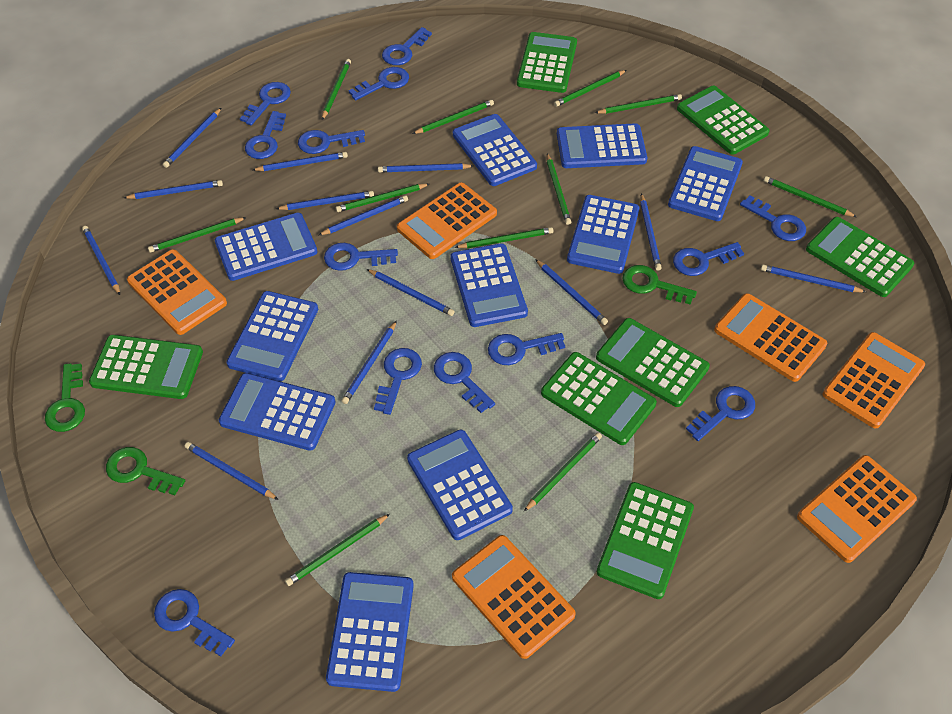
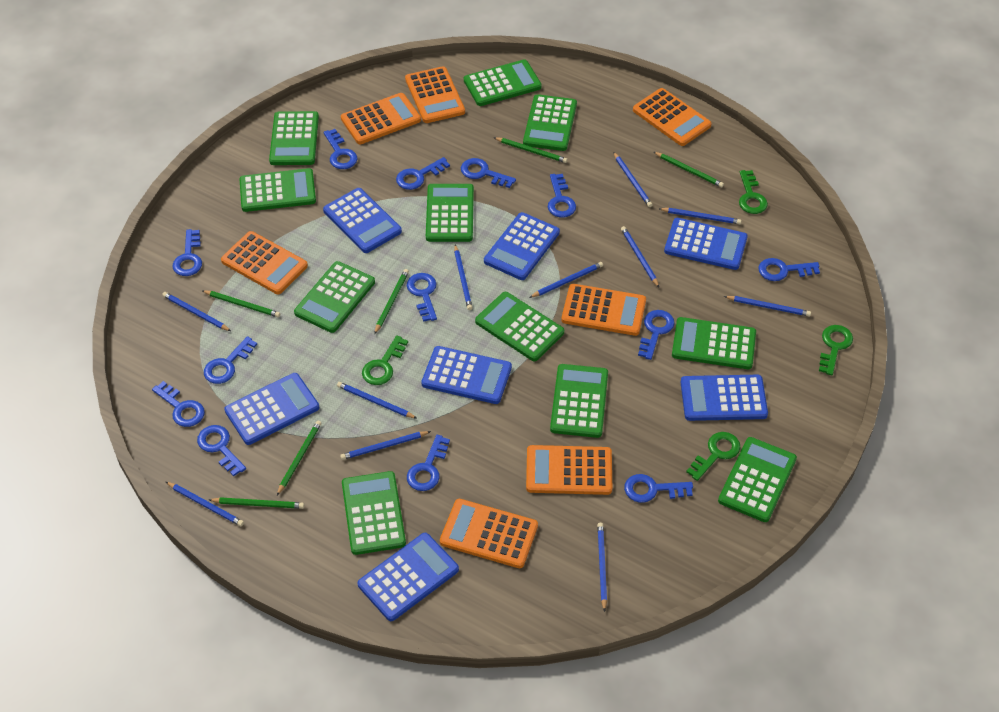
blue calculator: [215,213,317,281] [219,373,335,451] [226,291,318,381] [326,572,414,692] [407,430,513,540] [450,243,528,327] [453,114,537,186] [557,123,647,168] [567,195,639,274] [668,146,743,221] = 10 -> [224,373,319,445] [323,188,402,253] [358,533,459,621] [422,346,512,404] [484,212,560,280] [664,218,748,270] [681,375,768,421] = 7
blue pencil: [82,226,120,295] [124,180,223,199] [163,108,221,168] [185,442,279,500] [253,152,348,171] [276,191,374,210] [319,195,408,235] [341,321,397,404] [367,269,455,316] [378,163,473,172] [535,259,608,325] [640,194,662,270] [761,265,866,292] = 13 -> [162,292,231,331] [166,482,244,526] [337,382,417,419] [340,431,431,460] [454,245,473,310] [529,262,603,298] [597,523,607,612] [613,152,652,207] [621,226,659,287] [658,208,742,224] [724,296,811,316] = 11
green calculator: [89,335,203,399] [517,32,577,93] [541,352,657,445] [596,318,710,407] [597,482,694,599] [677,86,770,155] [806,217,914,297] = 7 -> [239,168,316,212] [269,111,319,165] [294,261,375,333] [342,471,406,555] [426,184,474,242] [464,60,542,106] [475,292,564,361] [523,94,577,151] [550,364,608,438] [672,317,756,369] [718,437,797,522] = 11
green key: [45,363,85,432] [106,447,185,495] [622,265,697,305] = 3 -> [362,335,408,385] [686,432,741,481] [739,170,768,214] [819,325,853,375] = 4
green pencil: [148,217,246,253] [285,514,390,586] [322,59,351,120] [336,184,429,212] [412,100,494,134] [454,227,553,248] [524,432,602,511] [547,153,571,225] [554,70,627,107] [595,94,682,114] [764,176,857,217] = 11 -> [202,290,280,317] [209,497,304,509] [277,421,321,495] [374,269,409,334] [493,137,568,163] [654,152,724,187] = 6
orange calculator: [127,249,227,335] [397,182,497,259] [452,535,576,659] [714,293,827,382] [797,455,917,563] [823,332,925,428] = 6 -> [221,231,308,294] [341,93,421,144] [405,66,465,123] [440,499,538,568] [526,445,612,495] [562,284,646,336] [633,88,711,146] = 7

